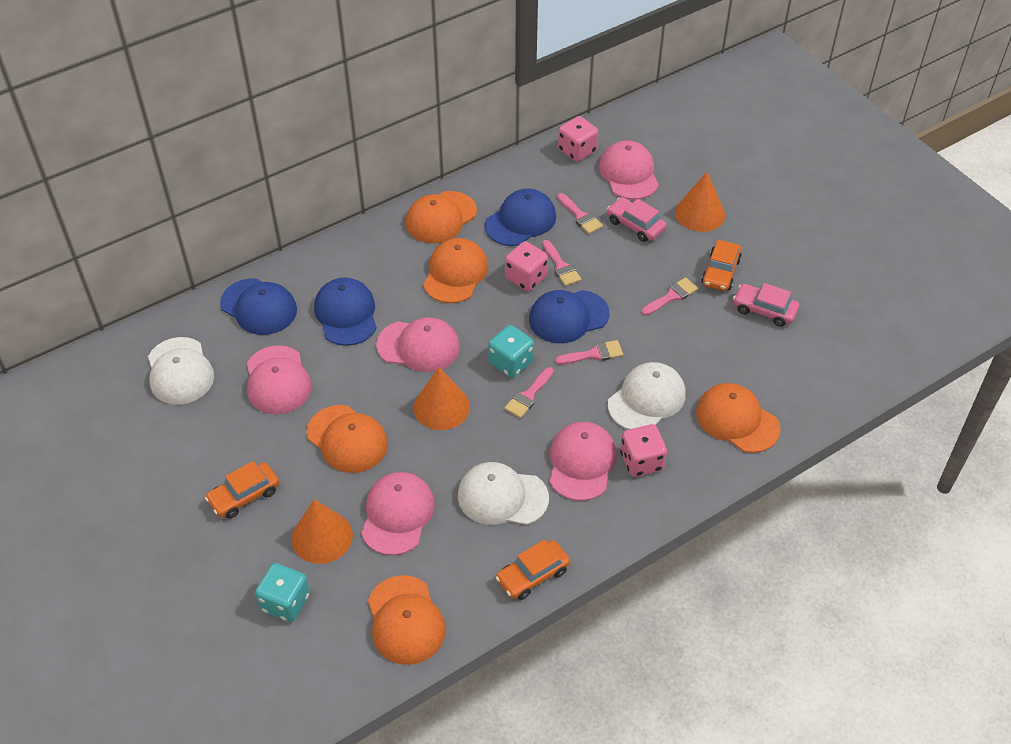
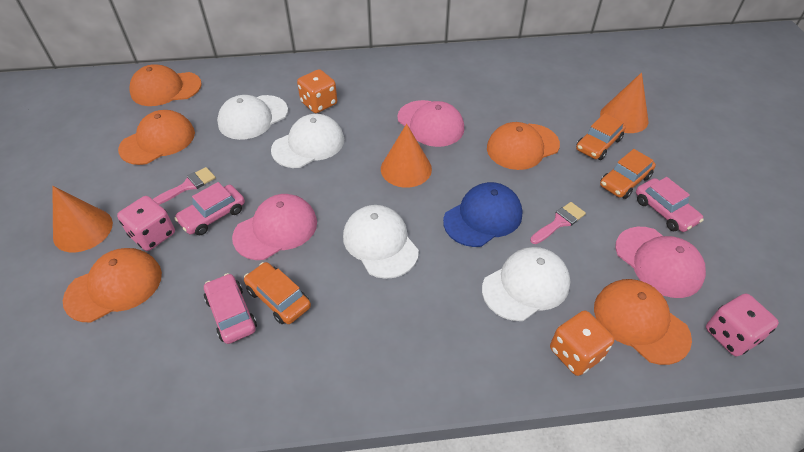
blue cap: [220,279,297,335] [314,277,377,346] [485,188,556,246] [529,290,609,343] = 4 -> [443,182,522,247] = 1
orange dice: none = 0 -> [297,69,337,113] [550,310,614,376] = 2
pink brush: [504,367,554,418] [542,240,581,286] [555,340,623,365] [557,193,603,234] [641,277,698,316] = 5 -> [153,167,216,205] [530,202,586,244] = 2
pink cap: [247,345,312,414] [361,472,435,555] [376,317,460,372] [550,422,616,501] [599,140,659,200] = 5 -> [232,194,317,260] [397,100,464,147] [615,227,706,298] = 3
pink car: [607,197,666,242] [733,283,800,327] = 2 -> [174,182,245,235] [204,273,257,344] [636,177,704,232] = 3
pink dice: [505,241,548,291] [558,116,598,162] [620,424,667,477] = 3 -> [117,196,175,251] [706,293,779,357] = 2
turquoise dice: [255,563,310,622] [488,325,534,378] = 2 -> none = 0
white cap: [148,337,214,405] [458,462,549,525] [608,362,686,430] = 3 -> [217,95,288,140] [271,114,344,168] [343,205,419,279] [482,247,570,321] = 4

